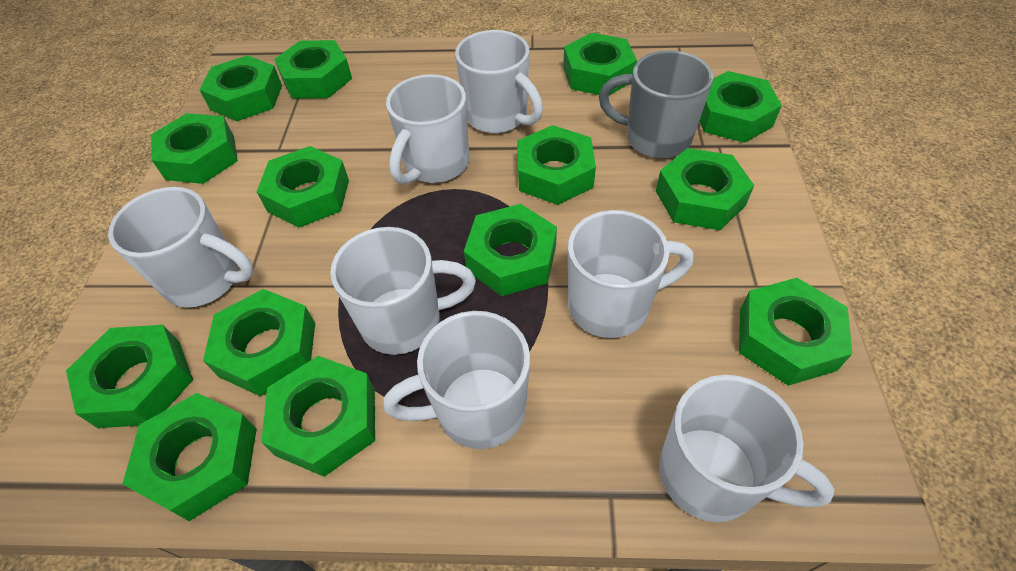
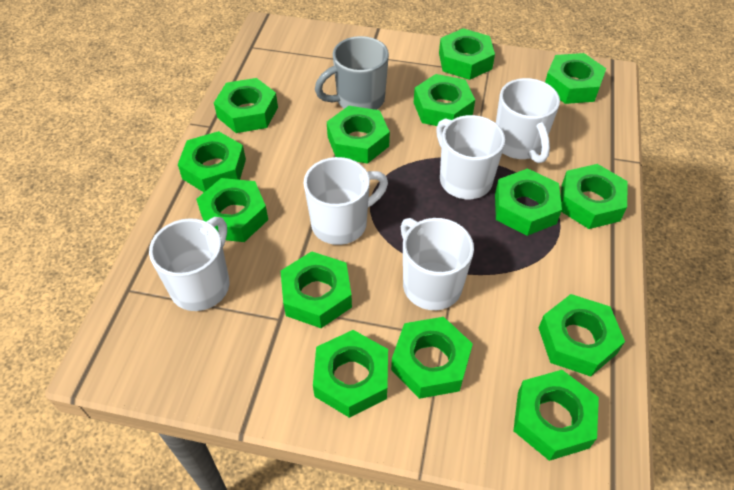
white mug: [108,187,254,308] [330,227,476,355] [383,311,530,449] [386,74,469,185] [455,30,543,133] [568,210,693,338] [659,375,835,522] = 7 -> [149,217,230,311] [303,157,388,245] [401,218,474,310] [436,115,505,199] [496,78,560,163] = 5

